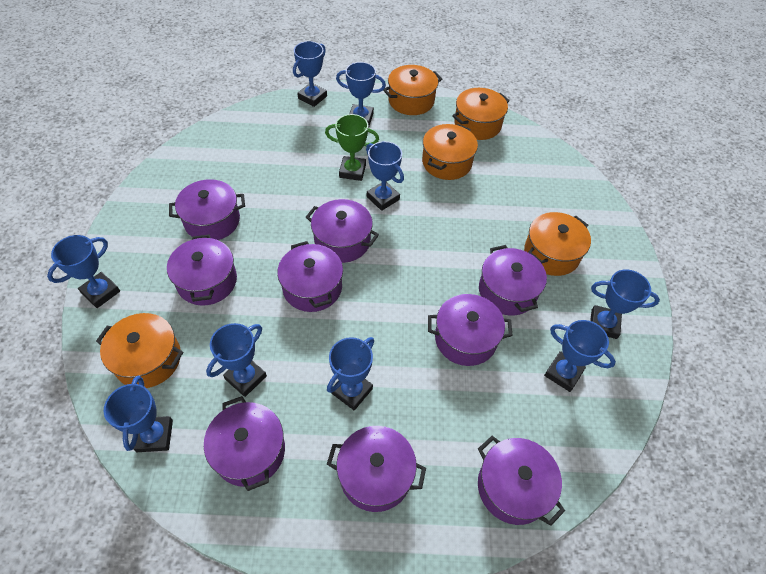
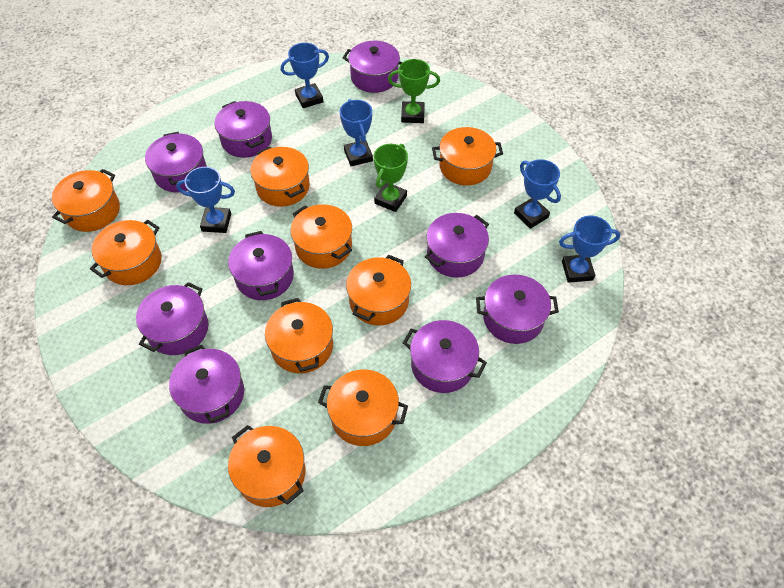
blue trophy: [47,235,120,308] [104,376,173,452] [206,323,267,397] [293,41,327,107] [327,337,374,410] [336,62,386,127] [366,141,404,211] [544,320,616,392] [590,269,660,339] = 9 -> [176,167,235,233] [281,43,329,108] [340,99,373,166] [514,159,561,229] [559,216,620,283] = 5
green trophy: [325,114,379,181] = 1 -> [373,144,408,212] [388,59,440,123] = 2
orange pot: [96,313,183,388] [383,65,442,115] [422,124,478,180] [452,88,510,140] [524,212,591,276] = 5 -> [52,169,120,232] [90,220,162,285] [228,425,305,507] [250,147,310,207] [265,298,333,373] [290,204,352,269] [318,369,408,446] [346,255,411,326] [432,127,503,185] = 9

